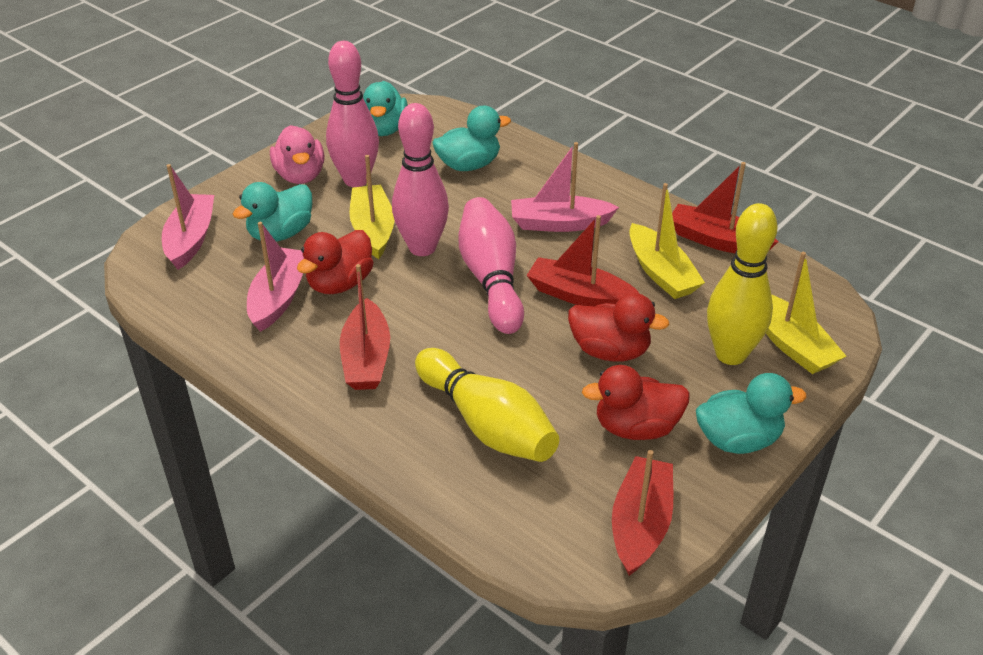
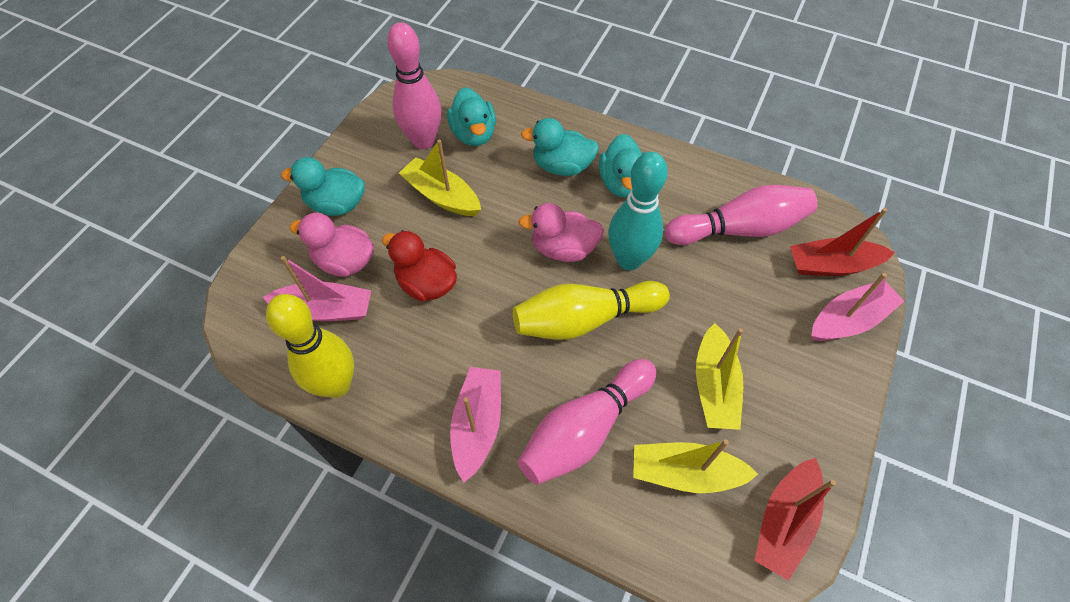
pink duck: [270,125,325,184] = 1 -> [289,213,374,277] [518,203,604,262] = 2
red boat: [340,264,390,390] [526,215,640,307] [612,450,673,576] [672,162,778,253] = 4 -> [754,458,836,581] [790,208,895,276] = 2
red duck: [297,230,373,294] [568,293,670,362] [582,365,690,440] = 3 -> [382,230,457,302] = 1
turquoise bowling pin: none = 0 -> [608,152,668,270] = 1

